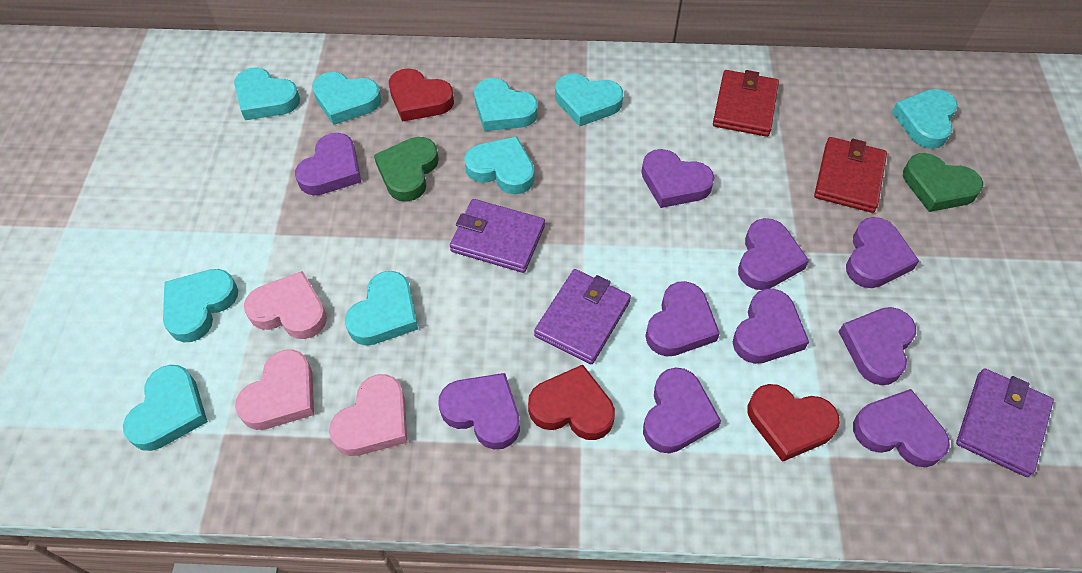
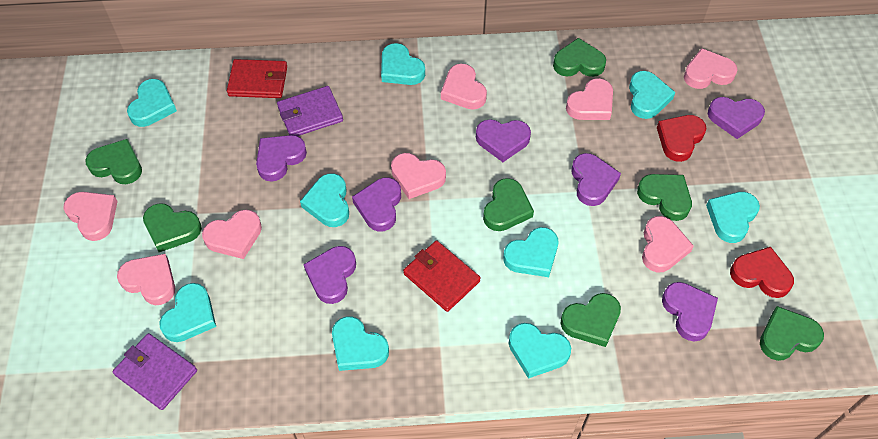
green heart: [374,137,439,202] [903,153,983,212] = 2 -> [85,139,142,184] [143,203,202,252] [483,178,534,231] [553,38,606,77] [560,293,621,347] [637,174,692,221] [760,306,824,361] = 7
pink heart: [235,349,314,430] [244,271,327,339] [329,374,407,456] = 3 -> [63,192,118,241] [117,254,175,305] [202,210,262,259] [391,153,446,199] [441,64,487,110] [566,78,613,120] [642,216,694,272] [684,48,738,89] = 8
purple heart: [295,133,361,195] [438,373,520,449] [641,149,714,208] [643,367,721,453] [645,281,720,356] [733,288,809,364] [738,218,809,290] [839,307,916,385] [846,217,919,288] [853,389,950,467] = 10 -> [256,135,307,182] [303,246,356,304] [352,177,401,231] [476,119,531,162] [572,153,621,206] [662,282,718,341] [708,97,765,139] = 7
purple wallet: [450,199,545,273] [534,269,631,364] [956,368,1054,477] = 3 -> [112,333,197,410] [277,86,343,136] = 2
red heart: [389,68,454,122] [528,364,615,440] [748,384,840,462] = 3 -> [657,115,707,162] [730,247,794,298] = 2

